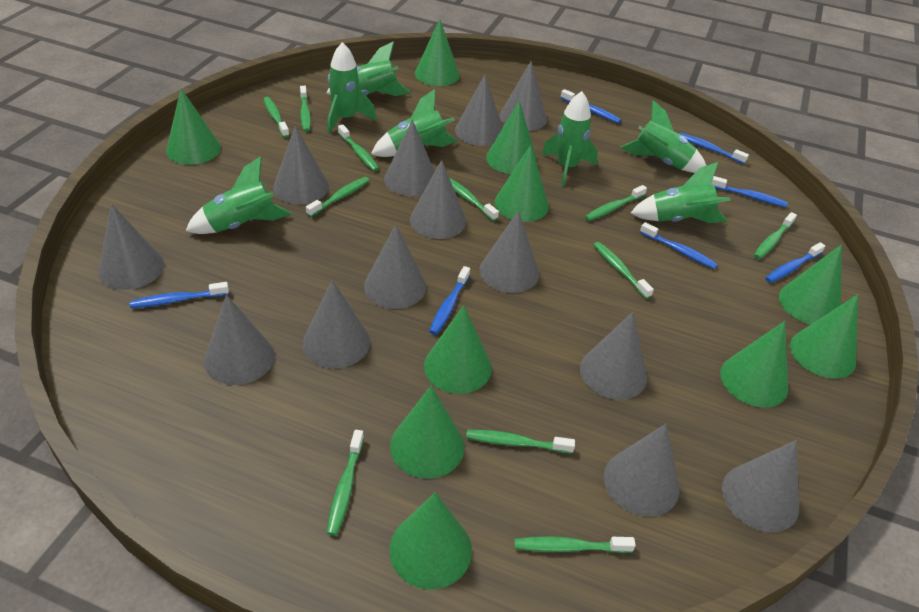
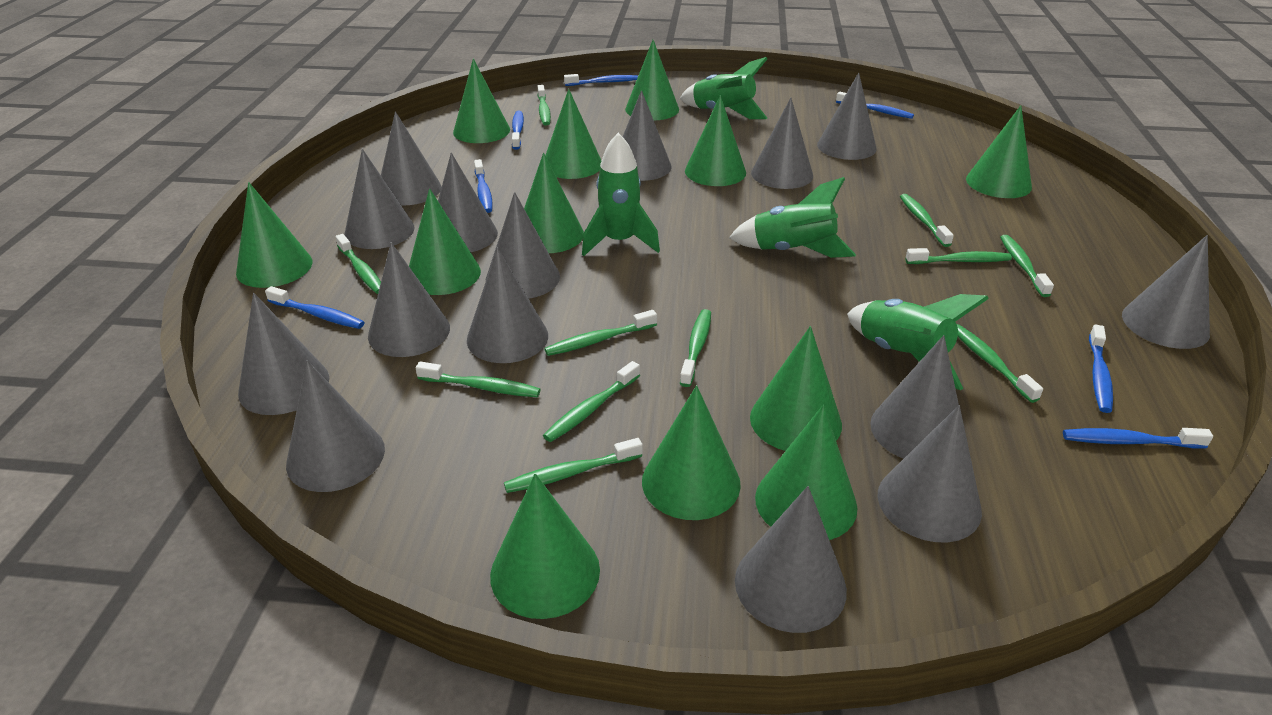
green cone: [166,89,221,165] [389,492,472,589] [390,386,465,478] [415,19,460,86] [424,305,492,394] [486,101,537,174] [495,145,549,222] [720,321,788,408] [779,244,842,324] [790,294,858,379] = 10 -> [236,182,312,288] [409,188,481,295] [453,58,510,143] [490,473,600,619] [524,152,584,253] [545,89,602,179] [625,40,679,120] [642,385,741,520] [685,95,746,186] [750,326,842,451] [755,405,857,540] [966,105,1032,198] = 12
green rocket: [186,156,292,234] [326,41,411,96] [327,42,377,134] [371,89,458,157] [542,91,598,187] [620,100,706,173] [631,162,731,223] = 7 -> [582,133,660,256] [680,57,767,119] [729,177,856,258] [847,294,989,390] = 4
grey cone: [98,204,164,290] [204,295,275,385] [273,126,329,204] [303,280,370,368] [364,224,426,309] [384,119,435,196] [410,160,466,239] [455,75,502,146] [480,211,539,293] [500,61,547,131] [580,312,647,400] [604,424,680,516] [722,440,799,532] = 13 -> [238,293,329,415] [286,360,385,492] [344,149,414,249] [368,242,450,357] [381,111,442,206] [438,153,498,252] [467,247,548,363] [486,192,560,299] [623,90,672,181] [735,486,847,633] [751,98,813,189] [817,73,877,160] [870,335,959,459] [877,405,982,542] [1122,235,1210,349] = 15

